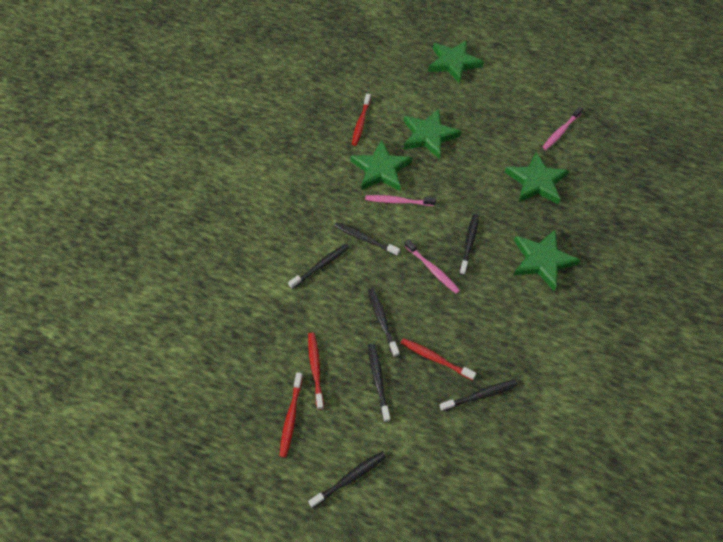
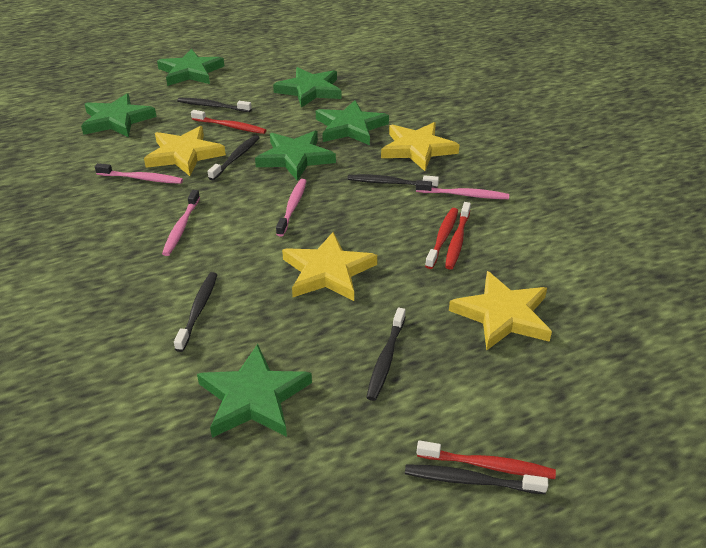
black toothbrush: [288,243,350,289] [308,451,386,508] [334,222,400,256] [368,288,399,357] [368,344,390,422] [439,380,518,411] [459,214,479,275] = 7 -> [174,272,217,352] [177,98,252,112] [208,135,260,180] [347,174,439,188] [366,308,405,401] [405,464,548,494] = 6
green star: [351,140,412,191] [404,109,462,159] [428,40,484,84] [505,152,569,204] [514,230,581,291] = 5 -> [81,93,157,138] [157,49,224,86] [197,344,312,438] [255,131,336,181] [273,67,341,108] [316,100,389,145] = 6
pink toothbrush: [365,195,436,206] [404,239,460,294] [543,107,583,150] = 3 -> [95,163,183,184] [162,190,200,256] [276,179,306,237] [416,180,509,199] = 4
yellow star: none = 0 -> [144,126,226,176] [282,232,377,301] [381,122,459,171] [449,271,552,350] = 4

